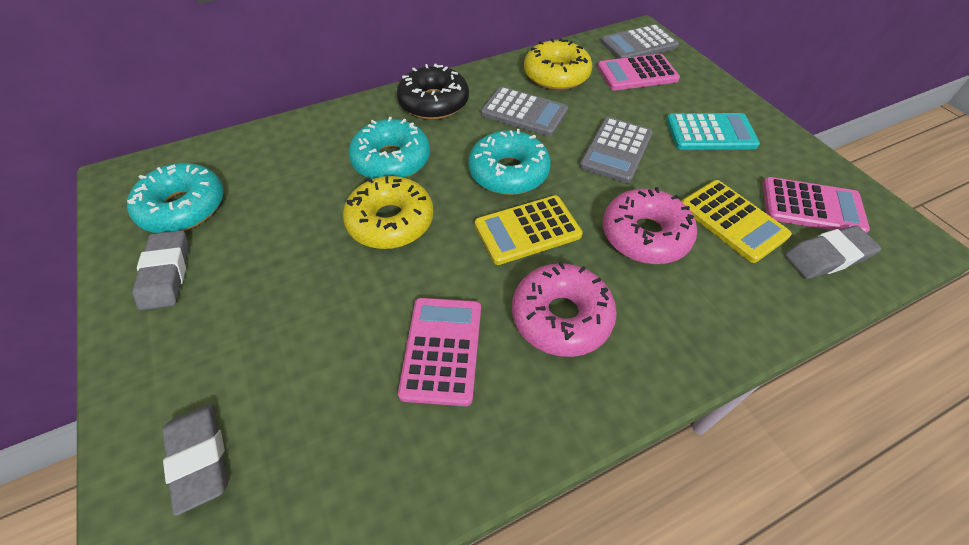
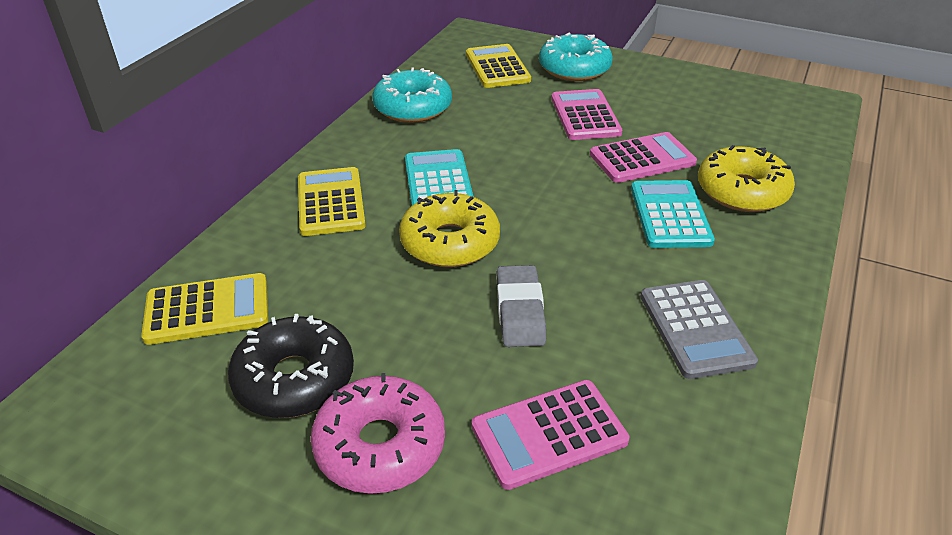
grey calculator: [481,86,568,136] [580,117,653,183] [601,24,679,59] = 3 -> [640,280,758,379] = 1
grey eraser: [133,230,189,310] [162,403,228,516] [785,225,881,279] = 3 -> [496,265,546,347] = 1
pink donut: [512,261,617,357] [603,187,697,264] = 2 -> [310,373,445,494] = 1
turquoise calculator: [666,113,760,150] = 1 -> [405,149,474,205] [631,180,715,248] = 2
turquoise donut: [127,163,224,233] [348,117,430,179] [468,129,551,195] = 3 -> [372,67,452,123] [539,33,613,81] = 2
yellow calculator: [475,196,583,265] [681,180,792,263] = 2 -> [141,273,268,345] [298,167,366,236] [466,44,531,88] = 3

